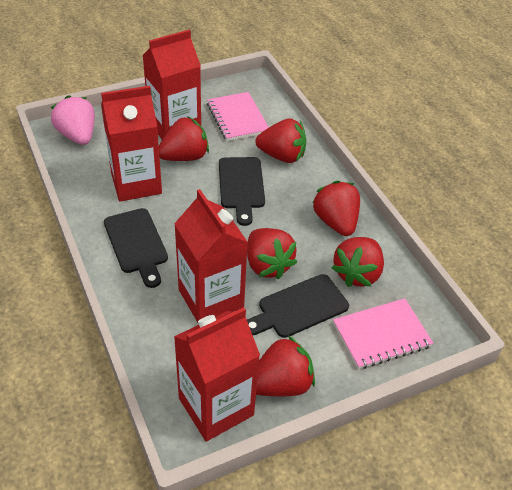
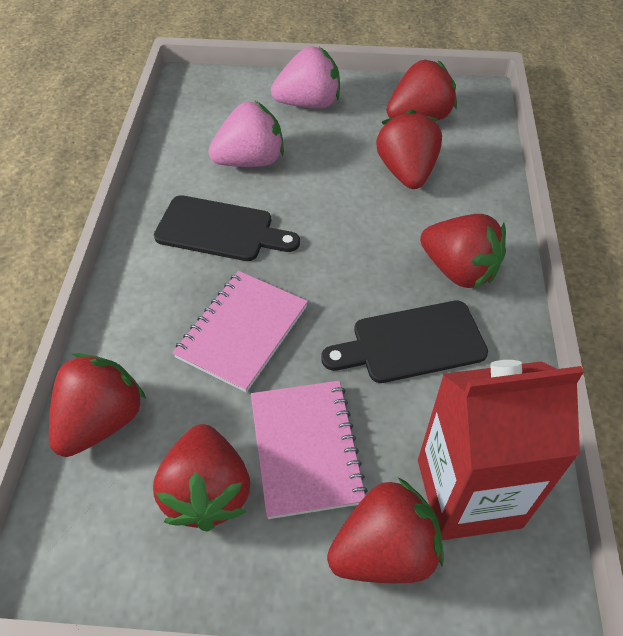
black cutting board: [104,208,168,288] [219,157,265,226] [247,274,349,338] = 3 -> [154,195,300,261] [321,301,488,383] = 2
pink strawberry: [51,95,95,145] = 1 -> [208,100,284,167] [271,46,340,109] = 2
red carton: [101,86,162,202] [142,29,201,139] [174,189,248,322] [174,307,260,441] = 4 -> [418,360,584,540] = 1

